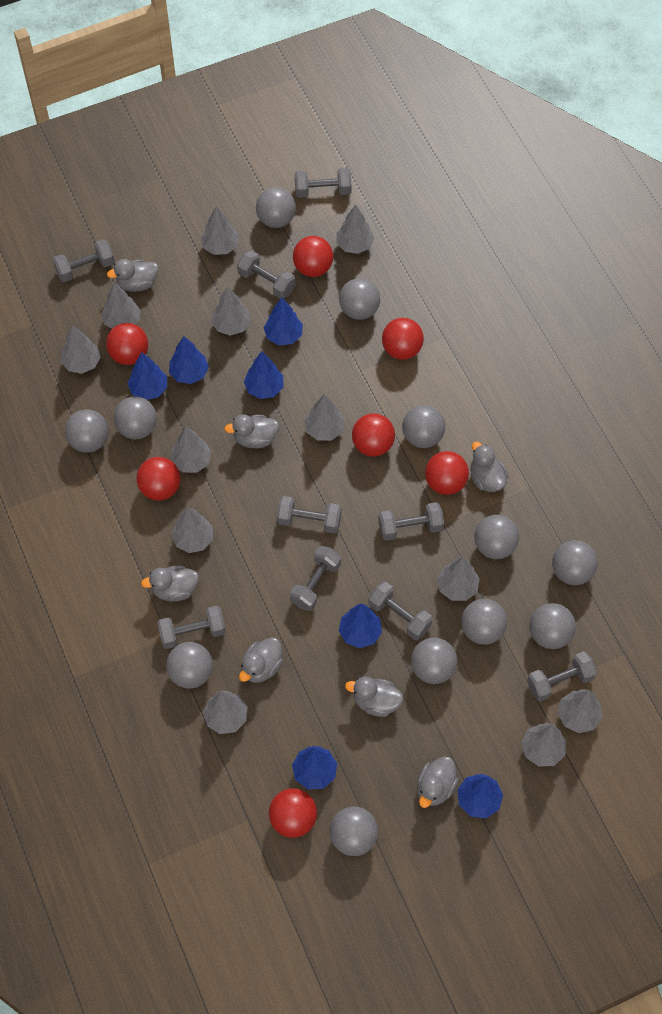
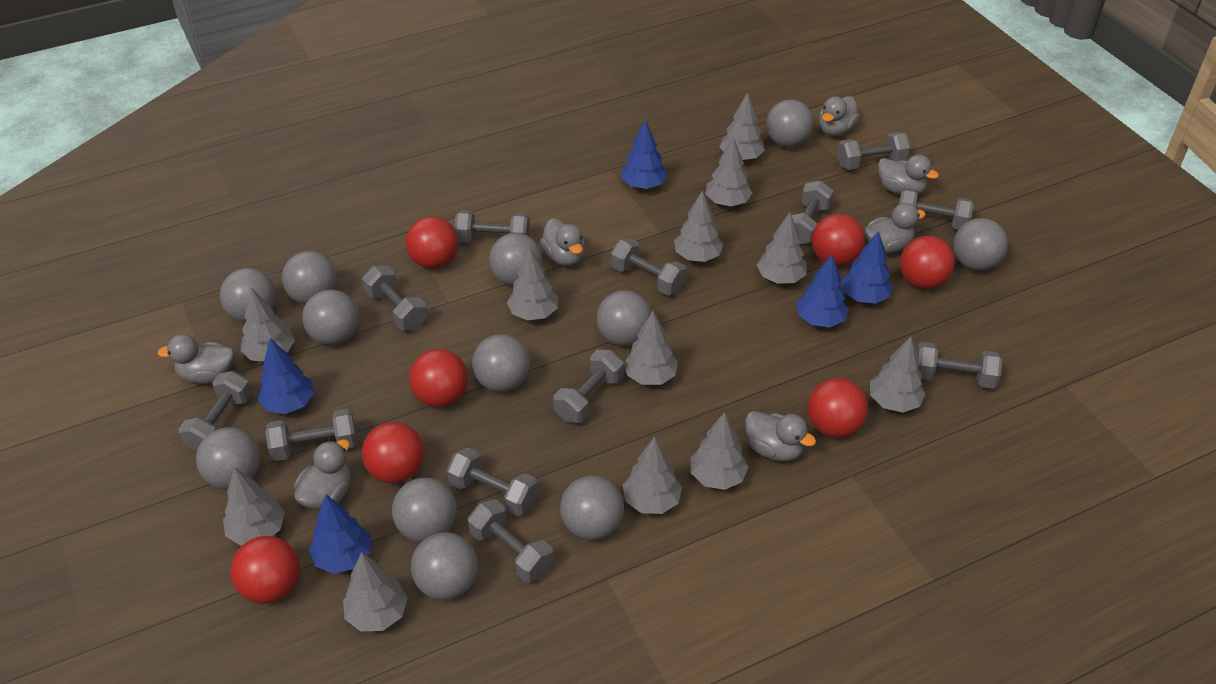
blue tree: [127,352,167,400] [169,336,209,384] [244,351,283,399] [264,298,303,345] [292,746,337,789] [338,603,382,648] [458,774,503,818] = 7 -> [258,338,314,414] [309,494,371,574] [621,120,667,189] [797,254,849,327] [841,231,893,303] = 5
grey dumbbell: [53,239,115,282] [157,606,226,649] [237,251,295,299] [277,496,342,534] [290,546,341,611] [295,168,352,198] [368,582,433,640] [378,502,444,541] [527,651,597,702] = 9 -> [178,371,252,452] [265,409,357,461] [362,266,428,330] [447,448,538,516] [454,210,530,243] [468,499,554,583] [553,350,624,423] [611,238,687,295] [792,181,833,244] [837,132,911,170] [899,188,974,229] [916,342,1002,389] = 12

